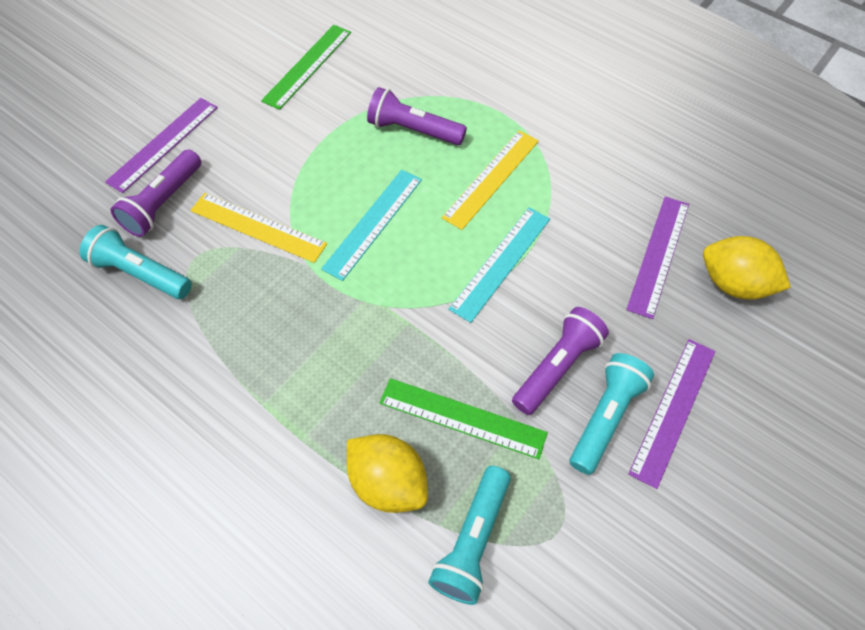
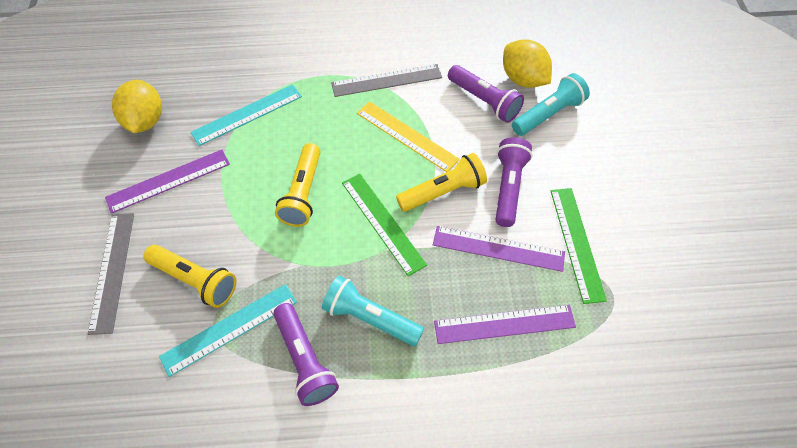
grey ruler: none = 0 -> [88,213,134,335] [331,64,442,97] = 2
turquoise flashlight: [80,225,192,299] [428,466,511,605] [570,353,654,475] = 3 -> [322,276,424,346] [512,73,590,136] = 2
yellow flashlight: none = 0 -> [143,245,236,308] [275,143,320,227] [396,153,487,212] = 3
yellow ruler: [190,193,327,263] [442,130,539,230] = 2 -> [357,101,460,172] = 1

